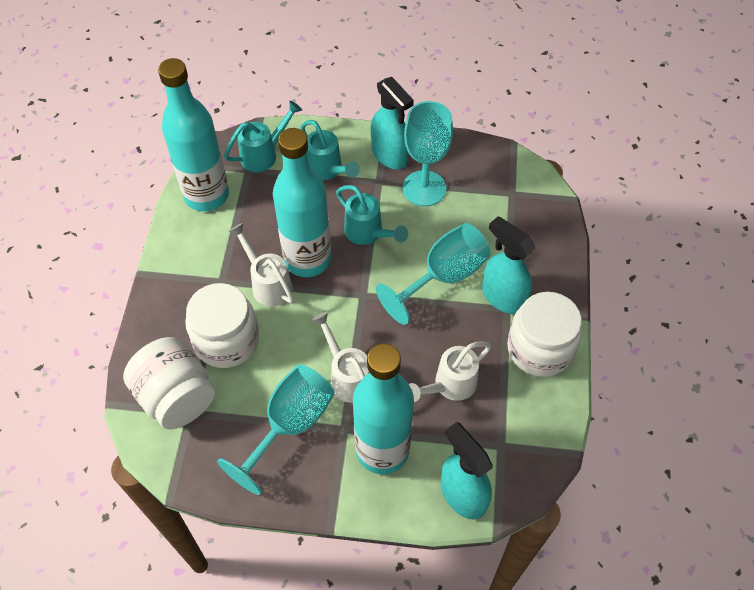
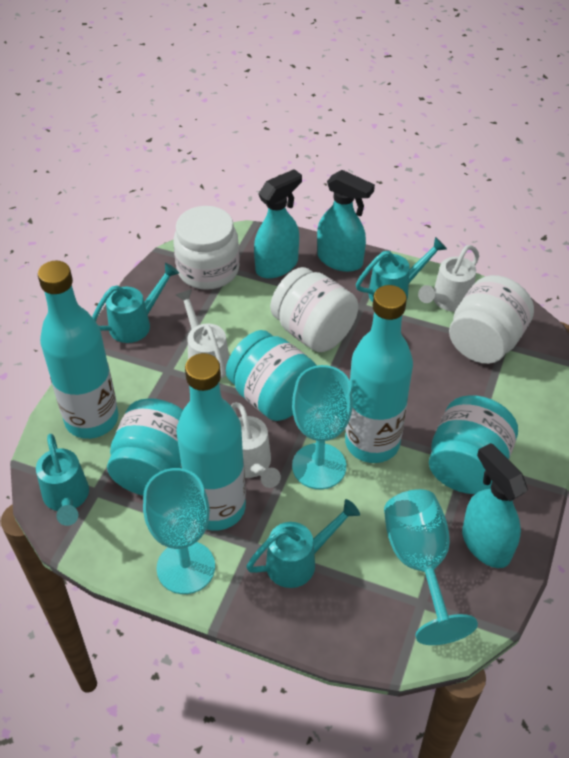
turquoise jar: none = 0 -> [107,398,183,495] [226,330,317,421] [429,395,518,494] = 3
turquoise watering can: [224,101,302,172] [300,120,360,180] [336,185,408,245] = 3 -> [36,434,89,526] [92,263,179,343] [246,499,360,588] [356,237,447,302] = 4

